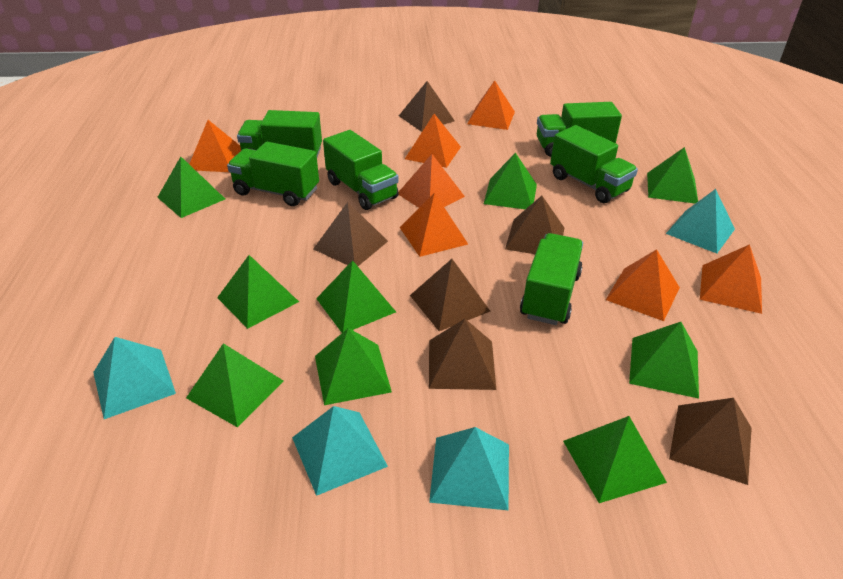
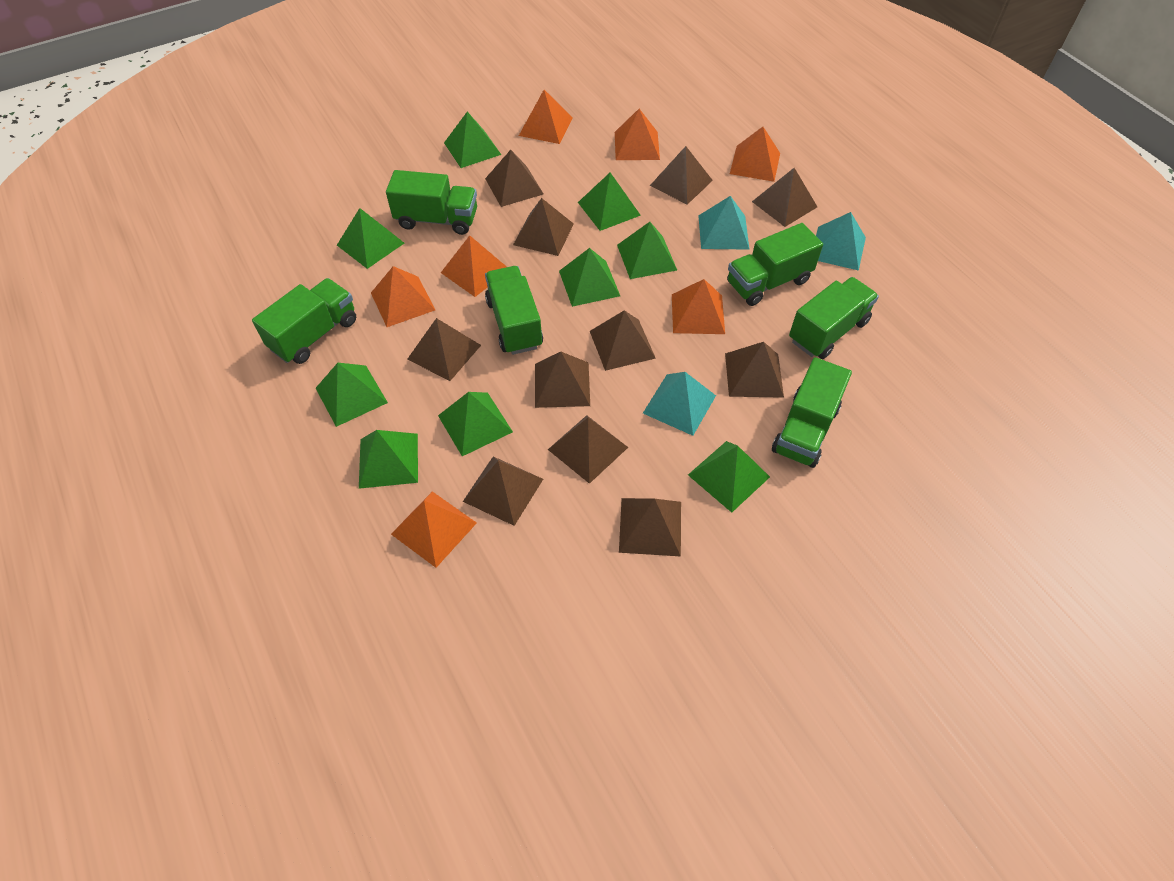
brown pyramid: [313,202,388,266] [399,81,455,132] [410,259,491,331] [429,319,496,390] [505,196,564,254] [669,398,752,485] = 6 -> [408,318,481,381] [463,456,543,526] [485,150,543,207] [513,198,574,256] [535,352,590,408] [548,415,628,484] [590,310,656,371] [619,498,681,557] [650,146,713,205] [725,342,784,398] [752,168,817,227] = 11
turquoise pyramid: [93,337,176,419] [292,406,388,496] [429,427,509,511] [666,189,735,254] = 4 -> [643,372,716,436] [698,196,750,250] [816,212,866,271] = 3

